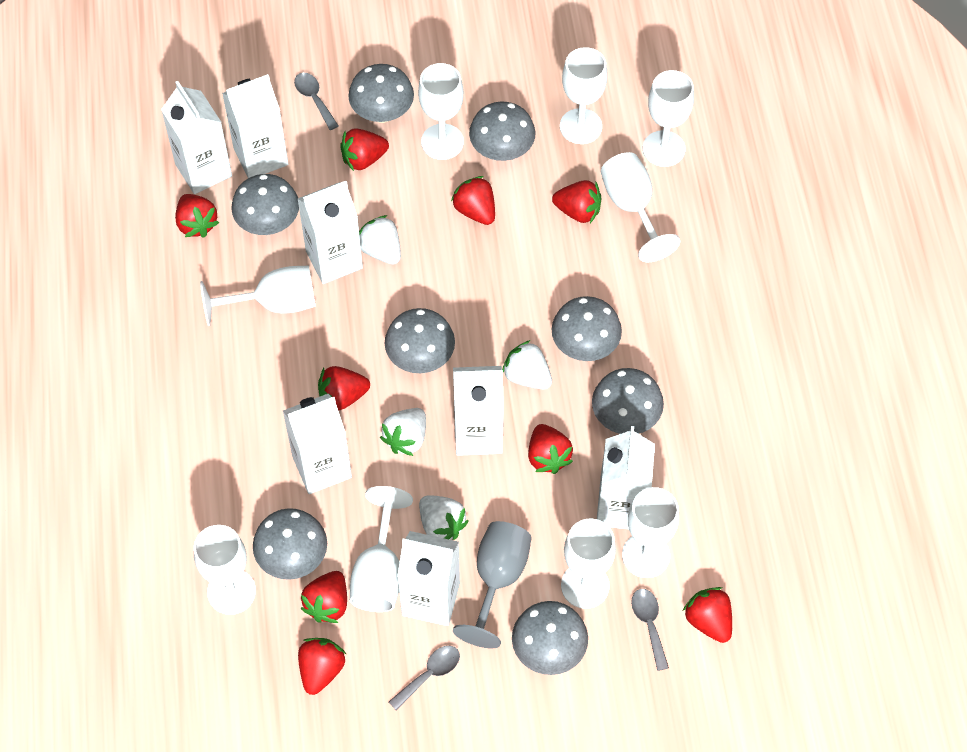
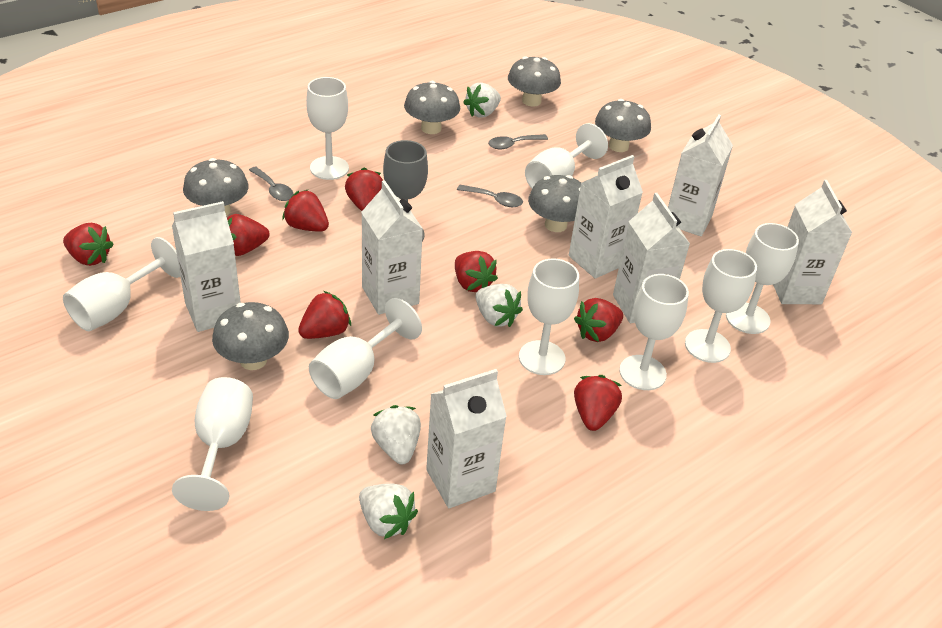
grey mushroom: [231,174,299,235] [253,508,327,580] [348,64,414,123] [384,308,455,373] [469,102,535,161] [512,601,588,675] [552,296,622,361] [592,368,664,434] = 8 -> [183,158,249,216] [212,302,289,370] [404,81,460,134] [508,56,561,107] [528,175,581,232] [595,99,651,152] = 6
red strawberry: [175,194,219,238] [298,638,346,695] [301,571,347,623] [318,366,370,410] [340,128,389,171] [451,176,495,225] [528,424,573,474] [552,180,601,223] [683,587,732,643] = 9 -> [63,223,114,266] [227,214,270,256] [282,190,329,232] [298,291,351,339] [345,167,383,211] [455,251,498,292] [574,298,623,342] [574,375,622,431] = 8

